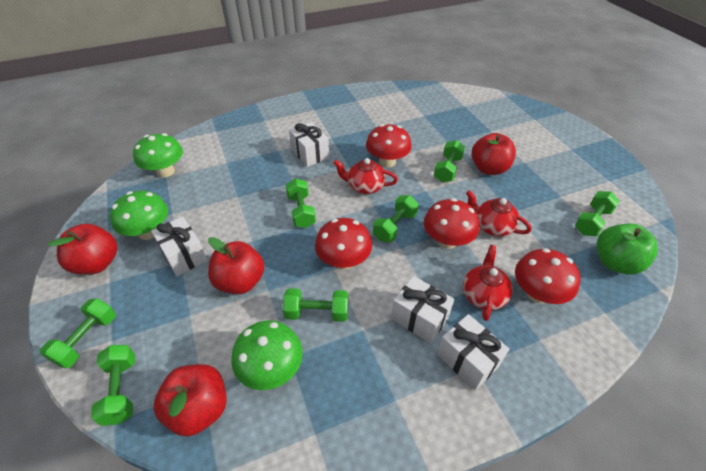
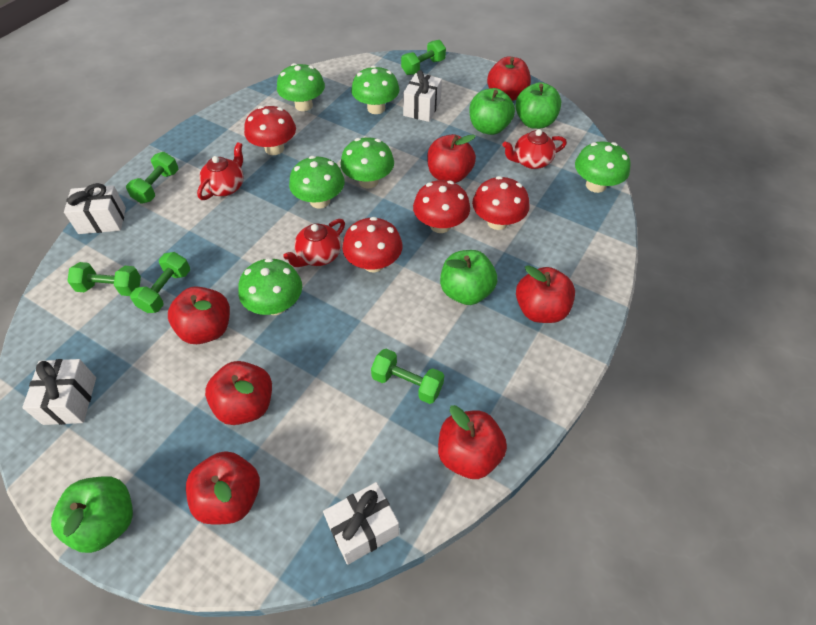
green apple: [597,223,658,275] = 1 -> [51,476,133,553] [440,250,497,305] [469,88,515,135] [516,82,561,129] = 4
green dumbbell: [40,299,116,368] [91,345,135,426] [283,288,348,322] [286,178,316,228] [373,195,419,242] [434,140,465,183] [575,191,620,236] = 7 -> [67,262,141,296] [126,152,179,204] [130,252,190,313] [371,349,444,404] [401,40,446,75] = 5
green mushroom: [110,191,168,240] [133,133,183,177] [231,320,303,390] = 3 -> [238,258,302,315] [277,63,325,111] [289,156,345,209] [340,137,394,188] [351,65,400,114] [575,141,631,193] = 6
red apple: [48,224,117,274] [153,364,227,437] [208,237,265,294] [472,133,516,175] = 4 -> [168,286,230,344] [186,451,260,525] [205,361,272,425] [427,134,476,183] [438,405,507,479] [487,57,531,101] [516,265,575,323] = 7

